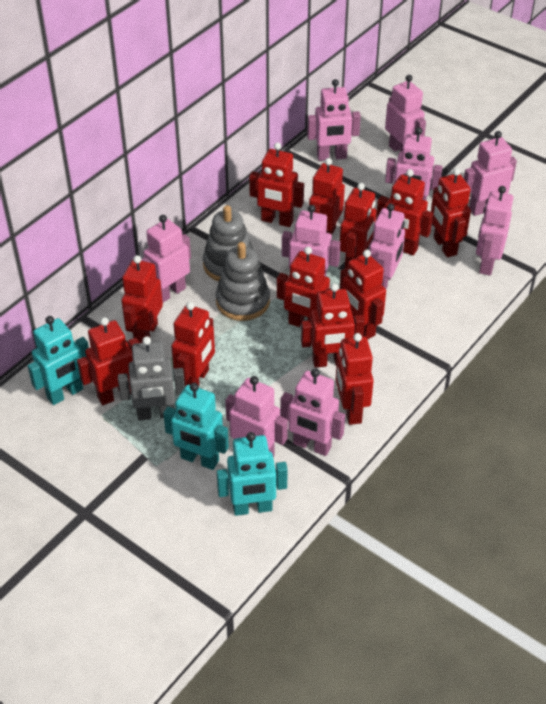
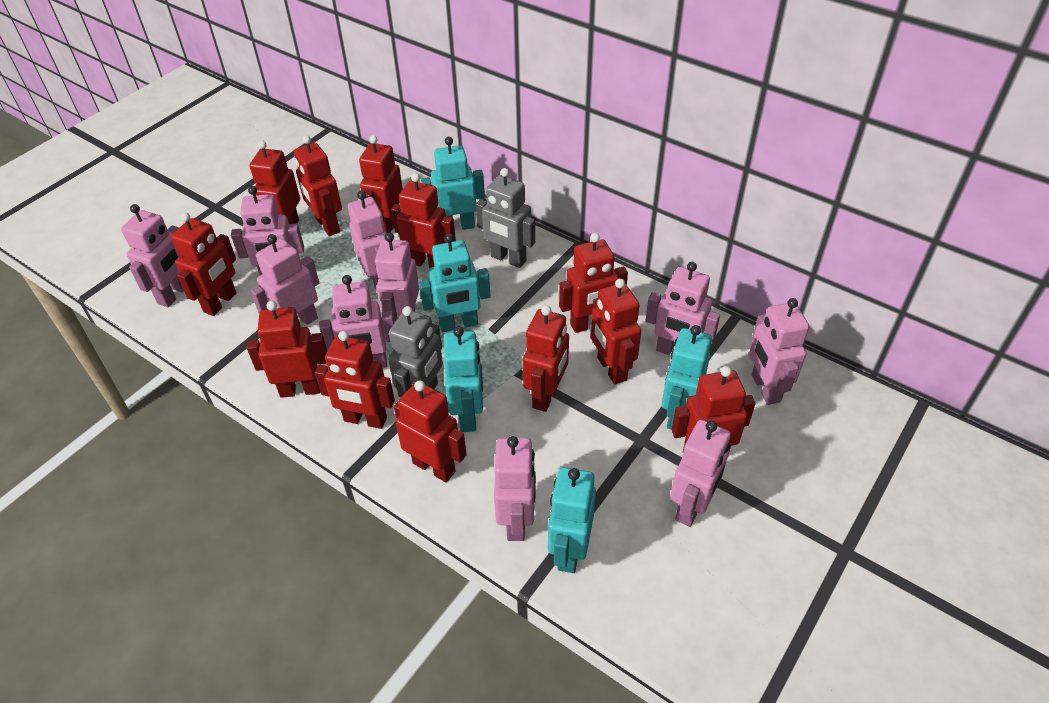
grey robot: [118,336,185,421] = 1 -> [388,306,443,398] [476,168,535,268] = 2
grey stacking toy: [203,205,253,281] [216,242,270,321] = 2 -> none = 0
turquoise robot: [28,316,89,405] [163,383,229,470] [217,432,288,516] = 3 -> [419,233,491,332] [421,137,485,230] [444,327,483,432] [548,467,596,573] [662,325,712,429] = 5

